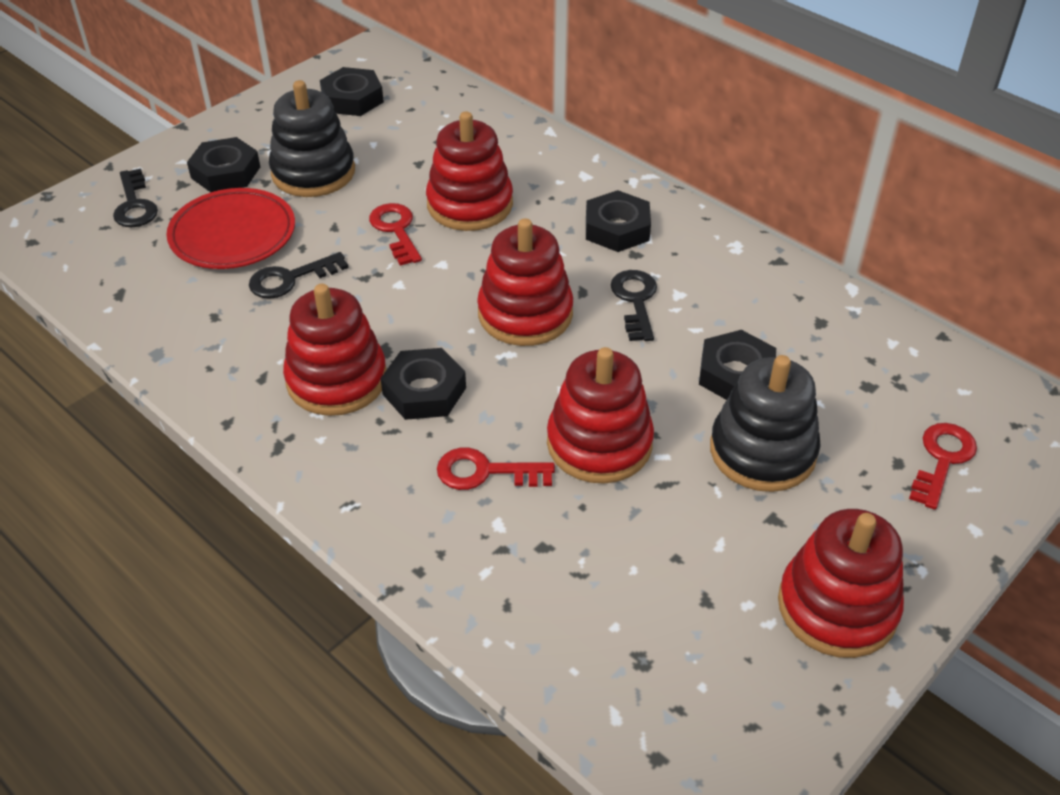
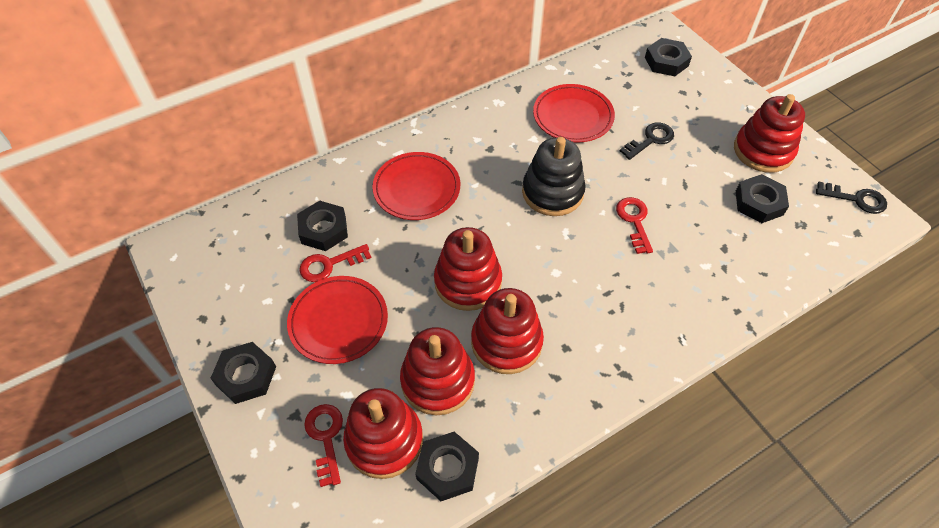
black key: [113,168,158,227] [249,252,349,299] [611,270,657,341] = 3 -> [620,122,674,160] [816,182,887,214] = 2
black stacking toy: [269,80,355,197] [710,355,821,492] = 2 -> [522,137,586,216] = 1
red plate: [166,188,295,269] = 1 -> [287,276,388,364] [372,152,460,220] [533,84,615,143] = 3

